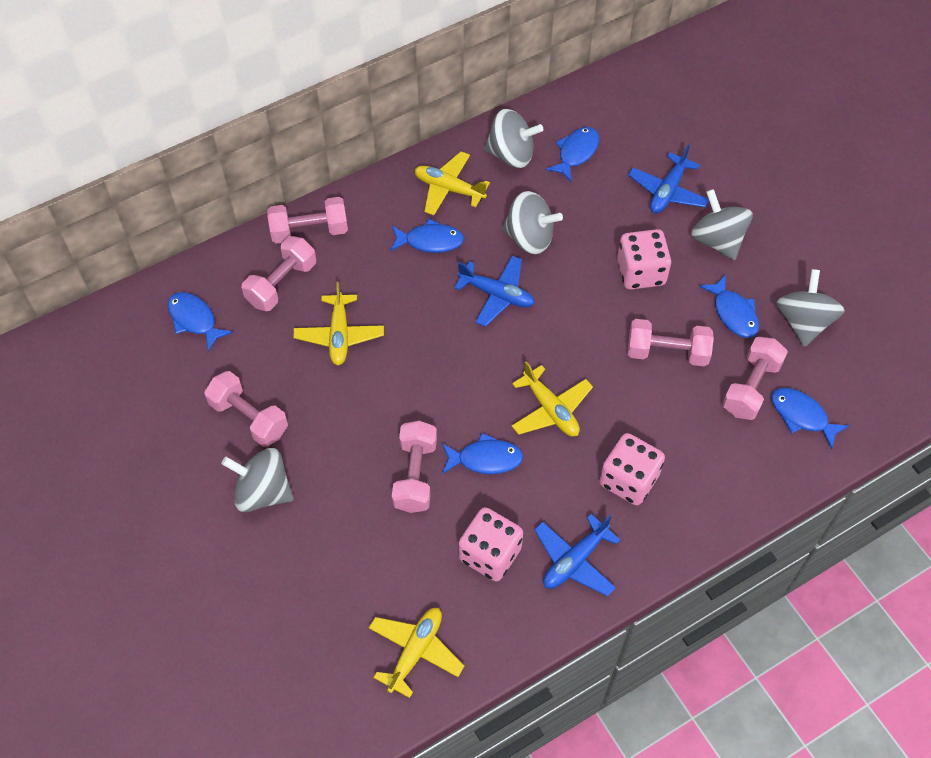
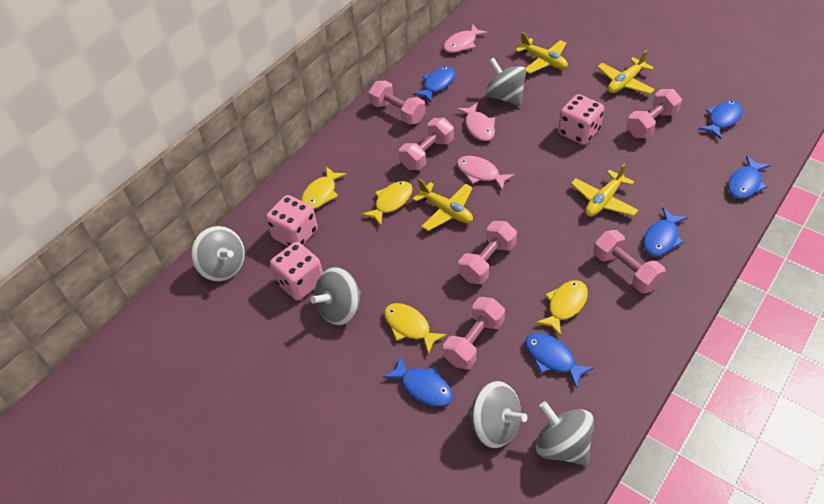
blue plane: [454,255,535,327] [534,514,620,597] [628,145,709,213] = 3 -> none = 0
pink fish: none = 0 -> [443,25,488,53] [457,102,495,141] [457,156,515,190] = 3
yellow fish: none = 0 -> [301,166,347,209] [361,181,412,226] [384,303,447,354] [536,280,588,336] = 4

